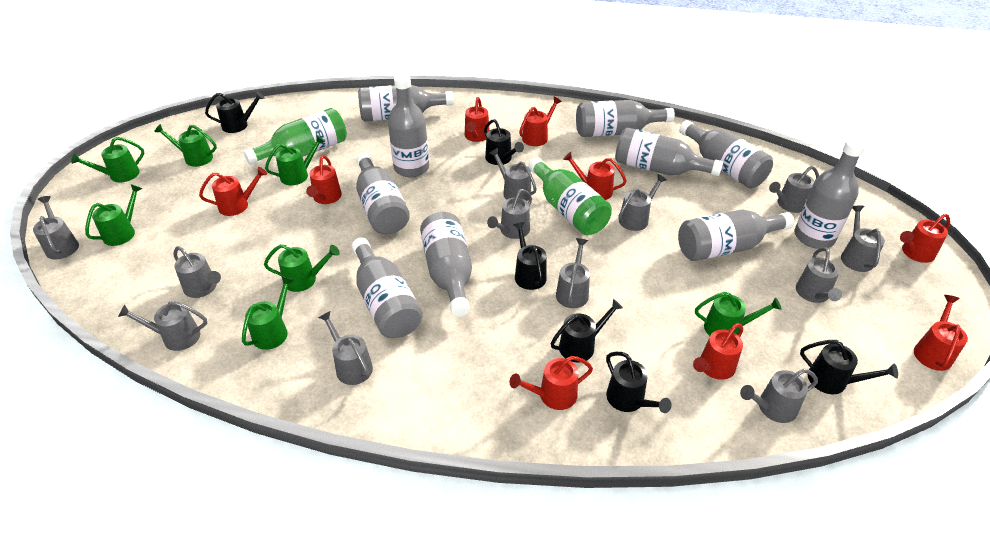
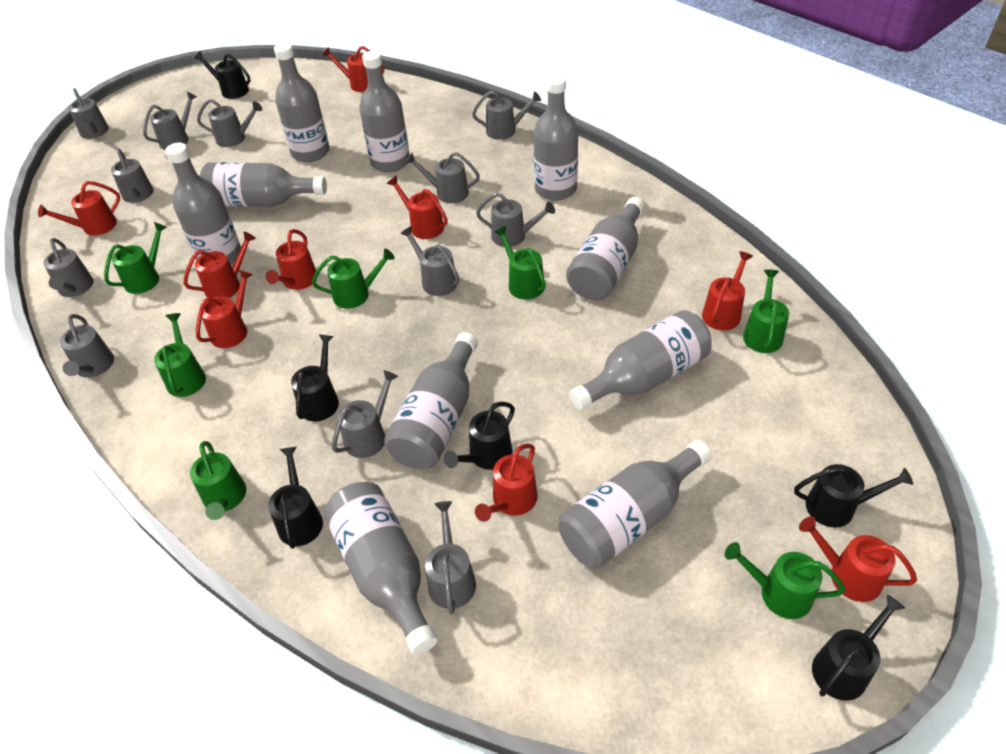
green bottle: [244,108,347,165] [528,157,612,235] = 2 -> none = 0

